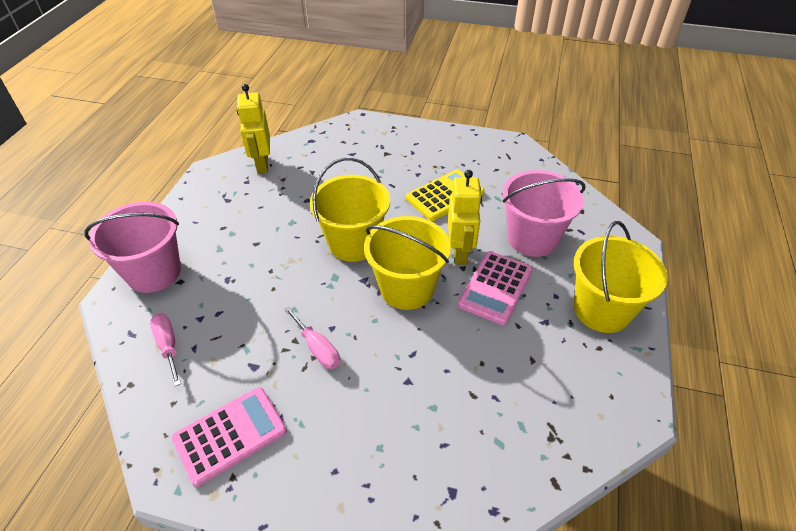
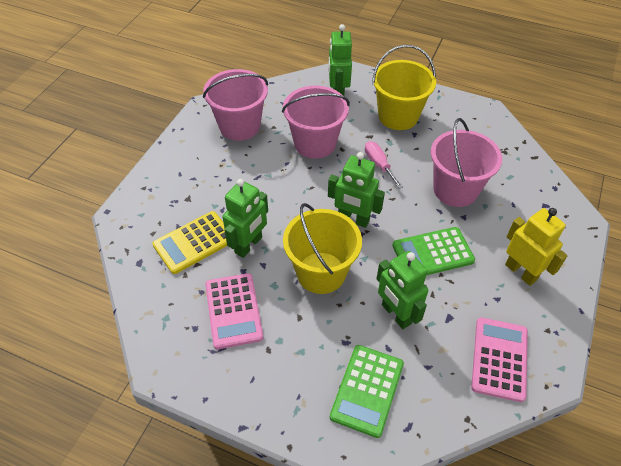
green calculator: none = 0 -> [330,345,404,438] [392,227,475,275] = 2
green robot: none = 0 -> [223,179,268,258] [328,152,385,228] [329,24,352,96] [376,251,428,329] = 4
pink bucket: [85,202,181,293] [503,170,585,257] = 2 -> [203,69,268,141] [282,86,350,159] [431,118,502,207] = 3
pink screwdriver: [150,313,181,386] [284,306,340,369] = 2 -> [365,141,403,189] = 1
yellow bucket: [310,158,390,262] [364,216,451,310] [574,221,668,333] = 3 -> [283,203,362,294] [372,45,436,130] = 2
yellow robot: [237,84,270,173] [448,170,482,265] = 2 -> [505,208,568,286] = 1

